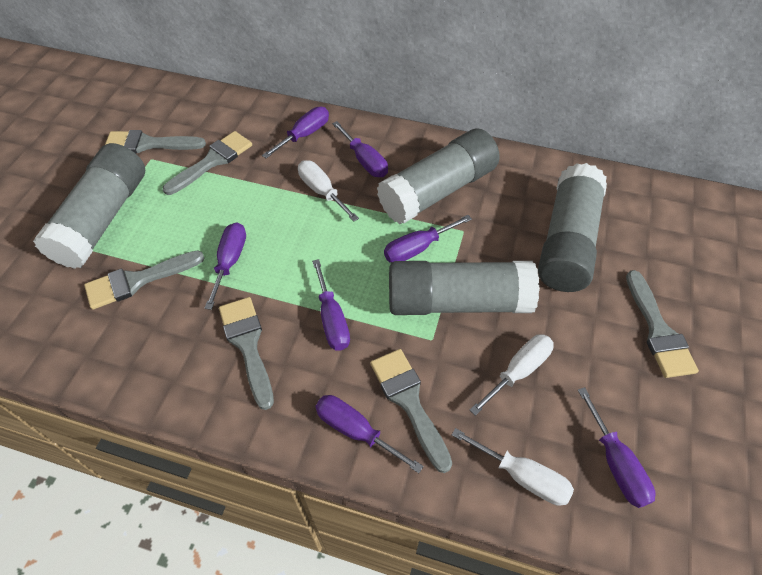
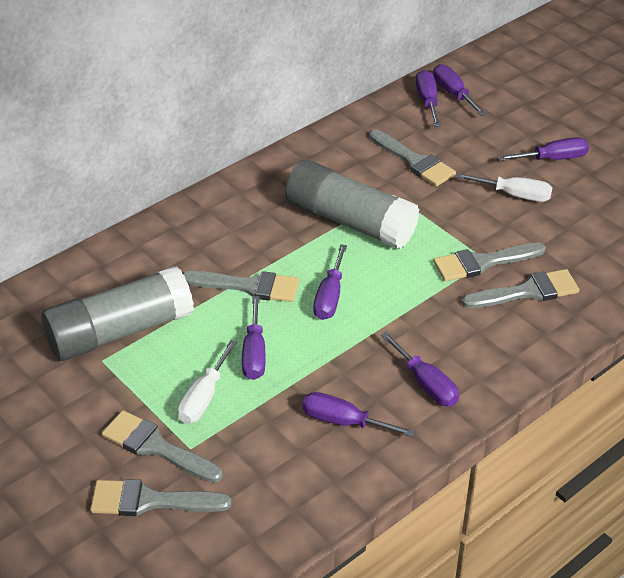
grey glue stick: [33,143,145,269] [377,129,500,224] [389,261,540,315] [538,163,607,292] = 4 -> [41,266,194,361] [285,160,419,249] = 2
white screwdriver: [298,160,359,221] [452,428,574,506] [470,334,554,416] = 3 -> [177,340,237,424] [456,173,553,202] = 2

